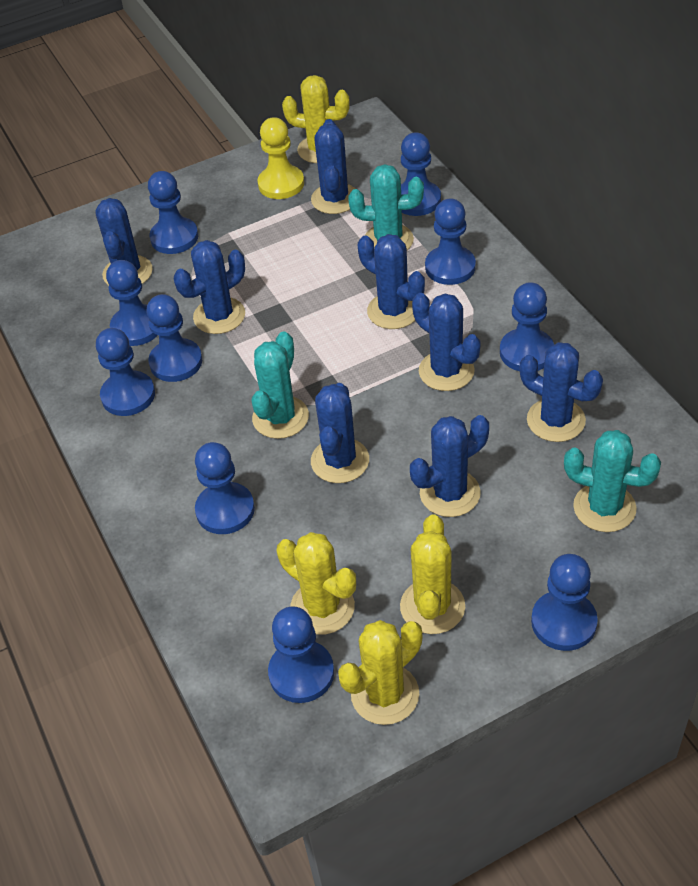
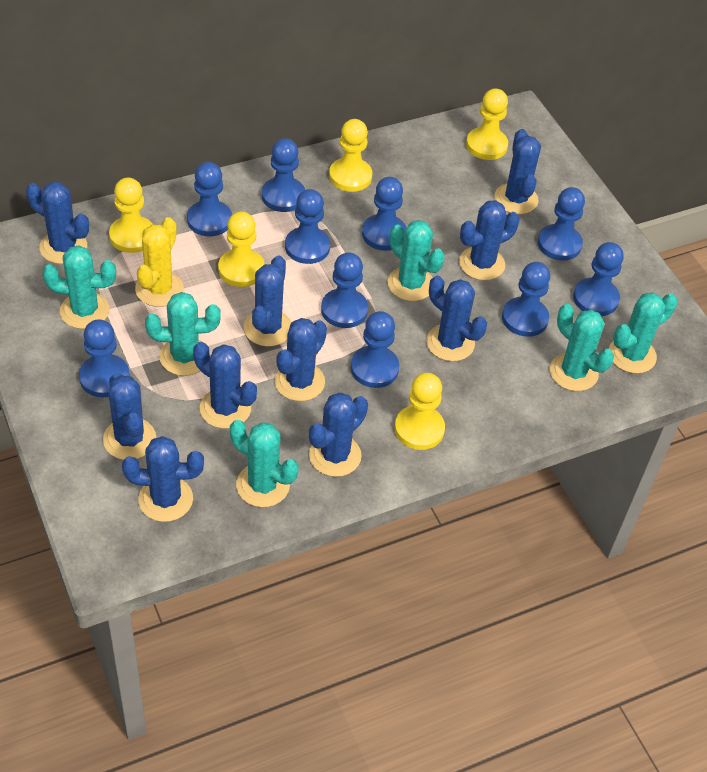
blue cactus: [95,198,153,285] [174,240,245,334] [311,119,356,214] [311,383,369,483] [358,234,425,329] [410,415,489,517] [412,293,481,391] [520,342,603,442] = 8 -> [26,182,89,264] [103,373,156,460] [122,436,204,522] [193,342,257,429] [244,256,292,347] [275,318,327,401] [309,392,368,477] [426,276,487,361] [459,200,519,281] [494,129,541,214] = 10
turquoise cactus: [252,331,309,439] [348,164,424,250] [564,430,661,532] = 3 -> [42,245,116,329] [145,292,221,376] [230,420,299,507] [388,220,445,301] [550,304,614,391] [609,293,678,374] = 6
yellow cactus: [276,532,356,635] [282,75,350,163] [338,620,422,725] [400,514,465,634] = 4 -> [135,217,184,307] = 1
yellow pawn: [257,117,304,199] = 1 -> [109,178,152,253] [218,211,264,287] [329,119,372,192] [394,373,445,450] [466,89,508,160] = 5

